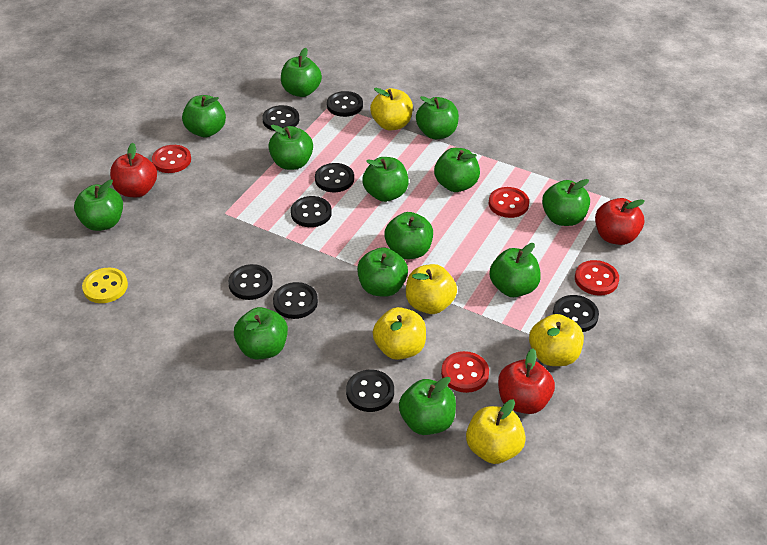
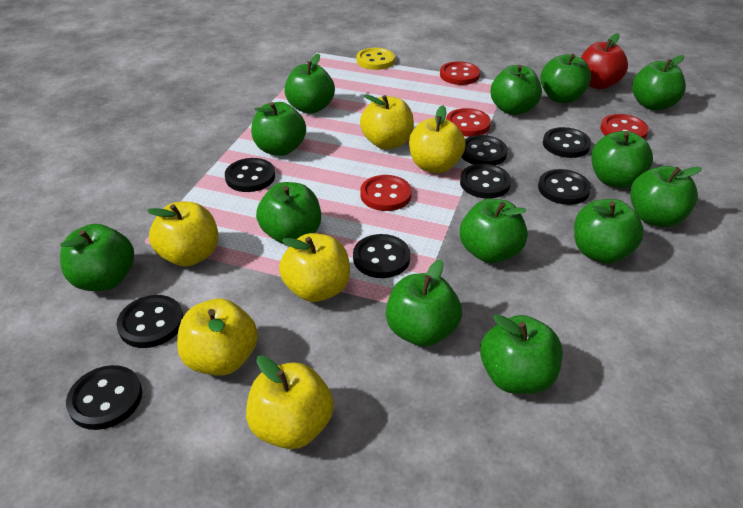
red apple: [110,143,157,197] [498,348,555,414] [595,198,645,245] = 3 -> [581,33,628,89] = 1
yellow apple: [370,88,413,130] [373,307,426,360] [406,264,457,314] [466,399,526,464] [529,314,584,366] = 5 -> [147,202,218,267] [177,298,258,375] [246,355,334,449] [279,233,350,302] [360,95,414,149] [409,105,465,173] = 6

